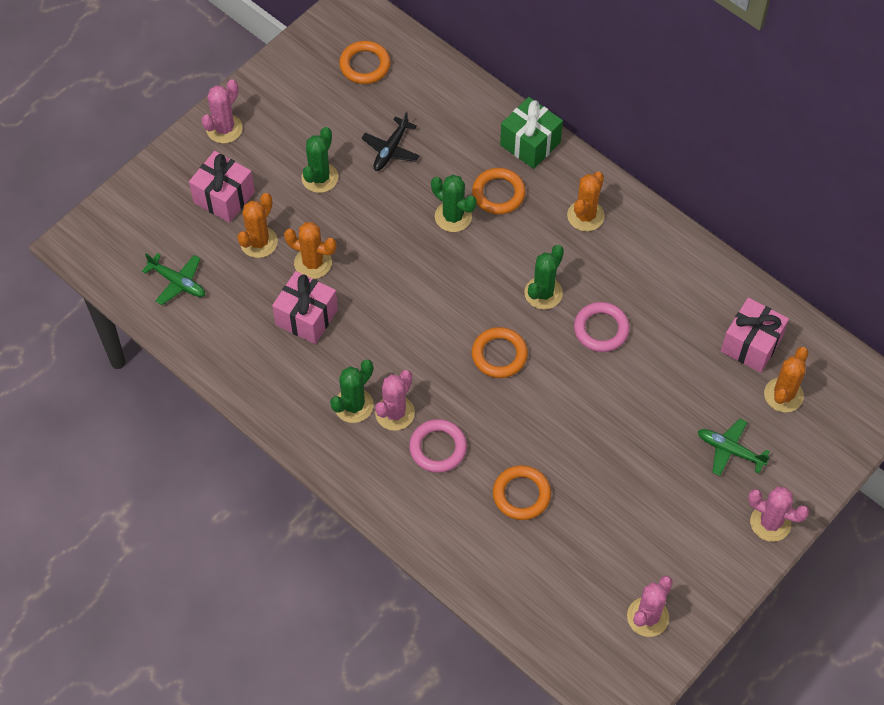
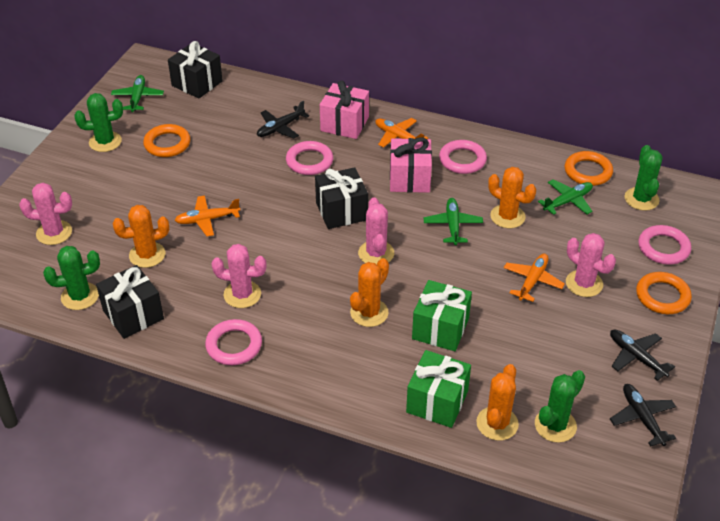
black gift: none = 0 -> [96,265,164,339] [168,41,223,98] [315,167,368,229] = 3
black plane: [361,111,420,171] = 1 -> [257,101,309,139] [610,330,675,381] [610,384,676,446] = 3
green gift: [500,97,563,169] = 1 -> [406,350,471,428] [412,280,472,351] = 2
green plane: [142,253,205,305] [698,419,770,476] = 2 -> [111,75,164,112] [424,198,483,245] [538,179,593,215] = 3
orange plane: none = 0 -> [175,196,240,236] [375,118,428,148] [504,254,565,302] = 3
orange ring: [339,41,391,84] [472,168,526,214] [472,327,528,378] [493,465,551,520] = 4 -> [143,124,191,157] [565,151,613,186] [636,272,692,314] = 3
pink gift: [189,151,255,223] [272,271,338,344] [721,298,789,373] = 3 -> [320,81,369,139] [390,138,432,193] = 2
pink ring: [409,419,467,473] [574,302,630,352] = 2 -> [205,319,262,365] [286,141,333,175] [439,140,487,174] [639,225,691,264] = 4

